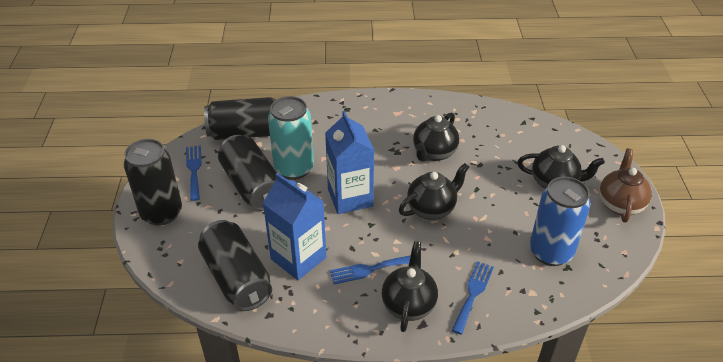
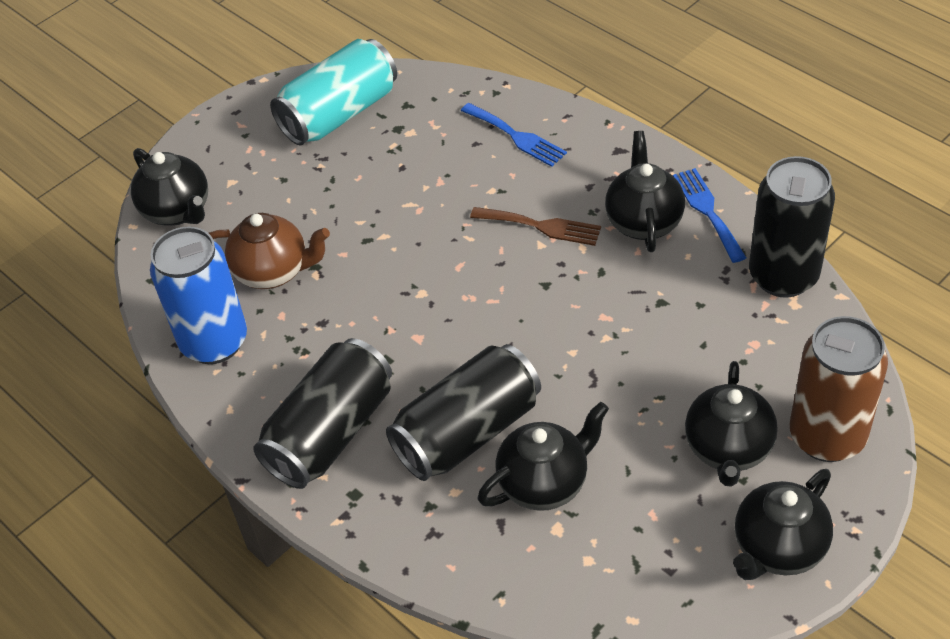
black can: [124,139,182,226] [198,220,272,311] [204,97,276,140] [218,135,277,211] = 4 -> [253,338,392,489] [386,344,541,481] [749,156,835,298] = 3
black teapot: [382,241,438,332] [399,163,469,220] [413,112,459,162] [517,145,605,189] = 4 -> [131,148,208,226] [478,402,609,511] [605,131,685,252] [685,361,778,487] [733,469,833,580] = 5
blue carton: [263,173,326,280] [325,111,375,214] = 2 -> none = 0
blue fork: [186,145,202,201] [330,255,411,284] [452,262,494,335] = 3 -> [461,103,567,167] [673,168,747,263] = 2
brown can: none = 0 -> [790,316,888,462] = 1
brown fork: none = 0 -> [470,207,601,246] = 1

